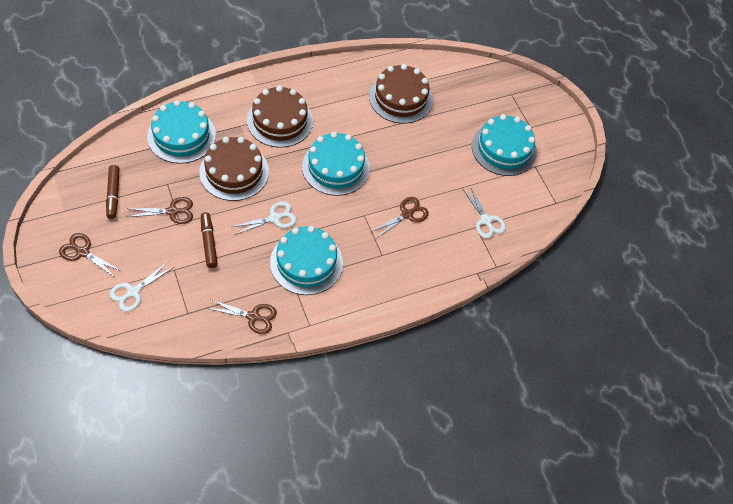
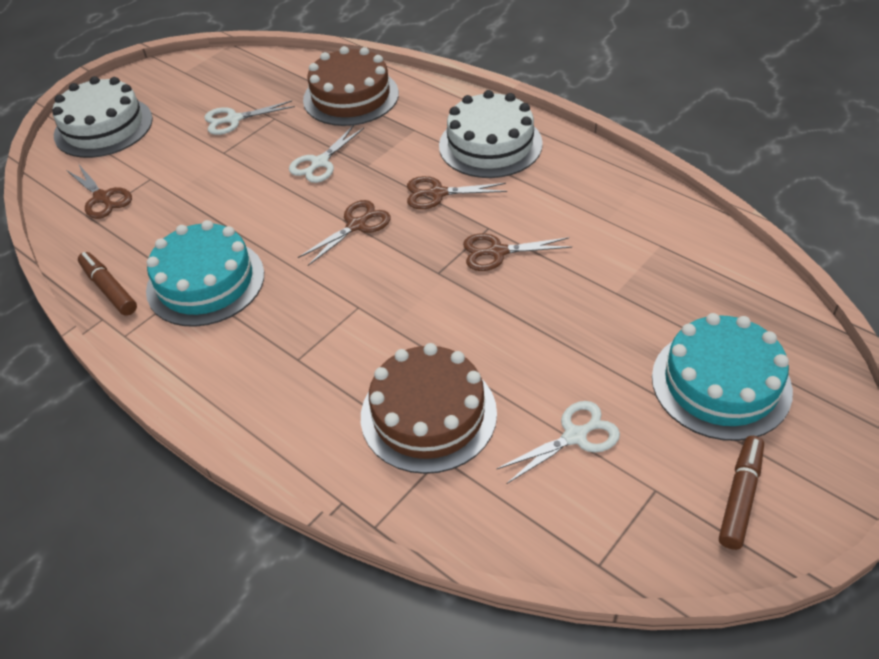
brown cake: [199,137,269,201] [247,86,313,148] [369,64,433,124] = 3 -> [303,46,399,126] [361,343,497,474] = 2
turquoise cake: [147,100,216,164] [270,226,343,295] [302,132,370,196] [472,114,537,176] = 4 -> [146,220,264,327] [652,313,793,441] = 2
white cake: none = 0 -> [52,76,153,158] [439,90,543,178] = 2

